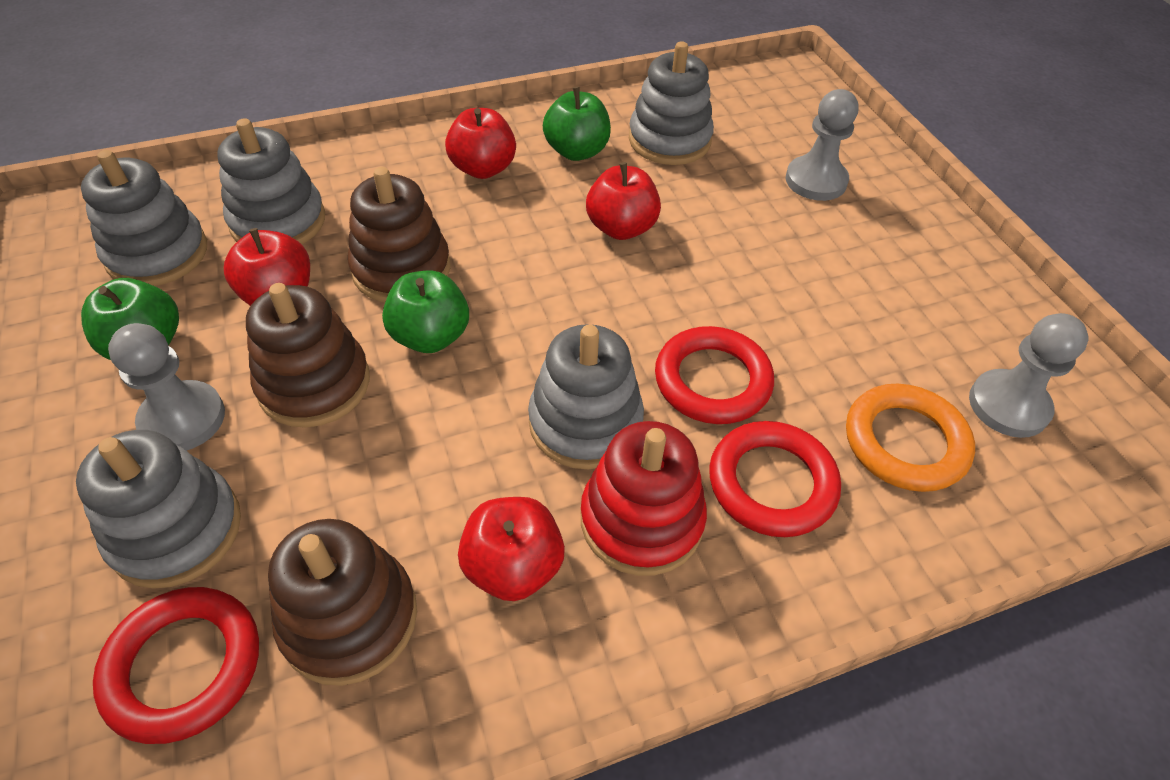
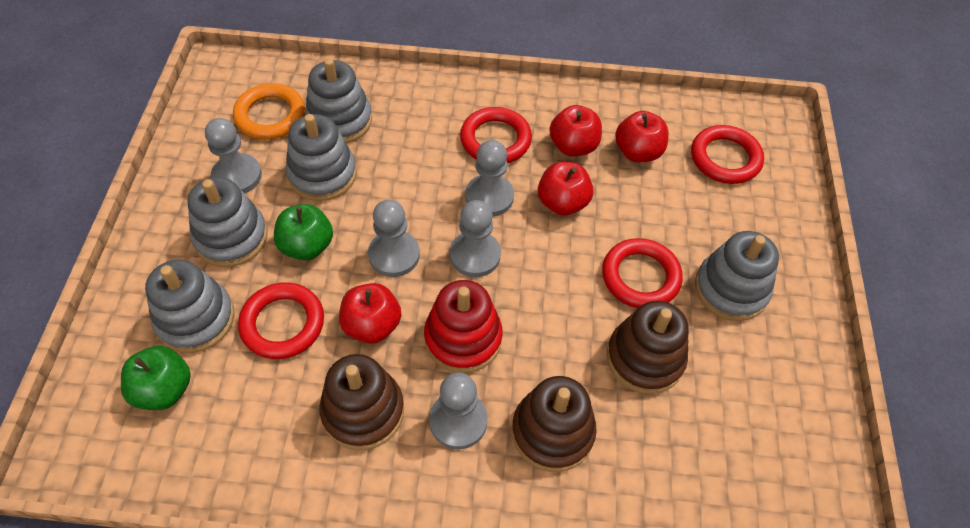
green apple: [81,278,179,360] [382,271,469,353] [543,87,611,161] = 3 -> [121,346,191,410] [274,204,333,261] = 2
grey pawn: [108,323,225,451] [786,89,859,201] [969,313,1089,438] = 3 -> [205,118,262,194] [368,200,420,277] [429,372,488,449] [450,200,501,277] [465,140,514,217] = 5
red ring: [93,587,259,744] [655,326,774,424] [709,421,841,537] = 3 -> [238,282,324,359] [460,107,532,163] [602,238,683,308] [691,125,764,184] = 4

